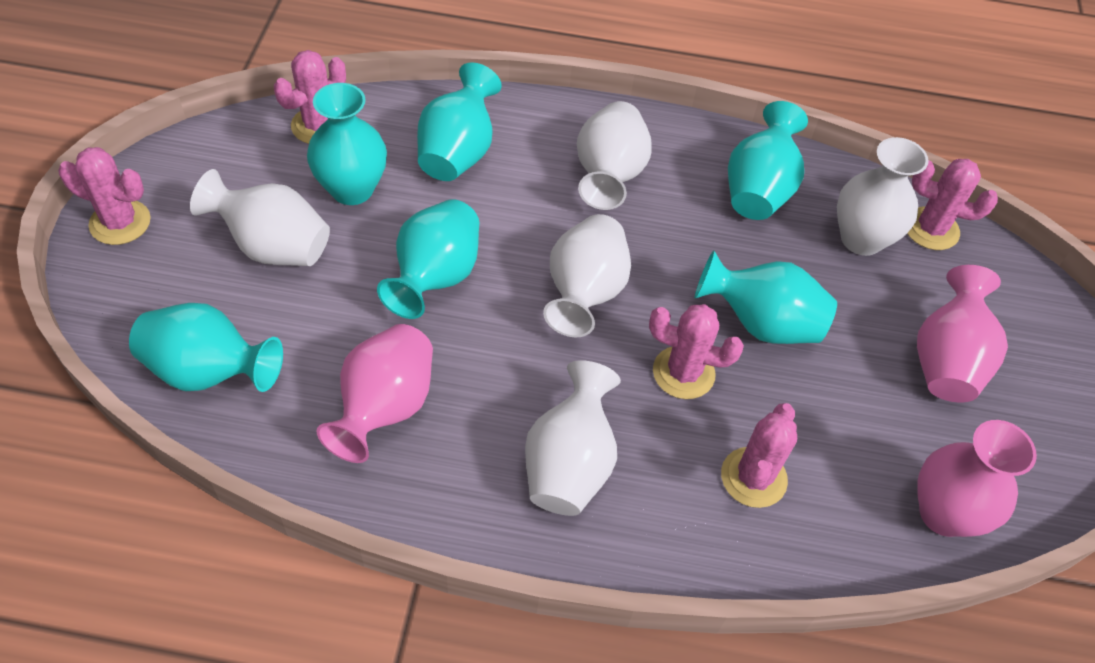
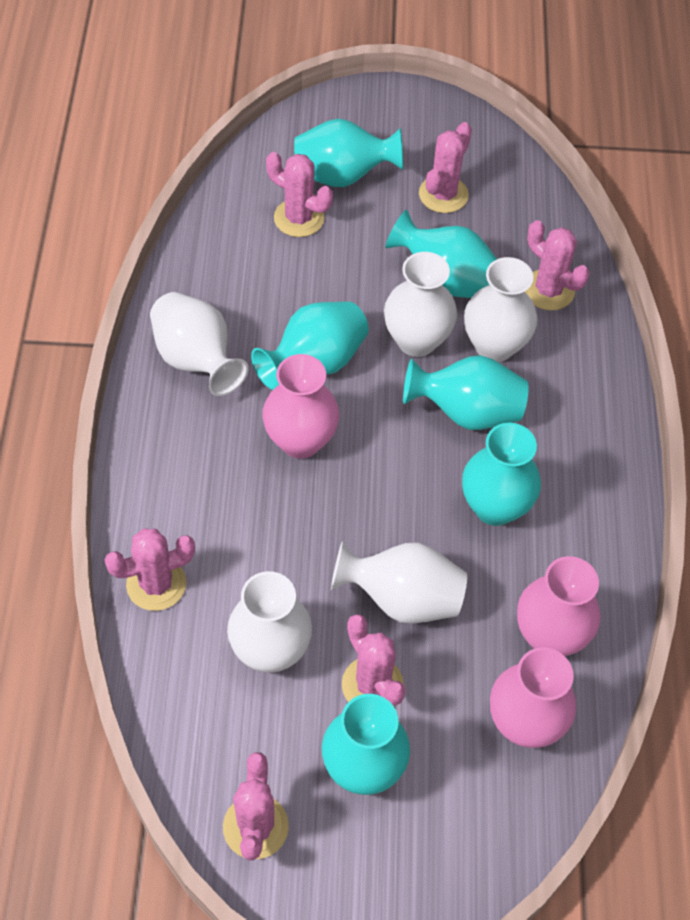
pink cactus: [58,147,151,245] [274,50,346,144] [649,304,744,399] [721,403,797,508] [907,159,998,250] = 5 -> [104,529,195,611] [223,752,289,860] [266,152,333,237] [342,614,406,706] [419,122,472,213] [524,220,590,310] = 6

